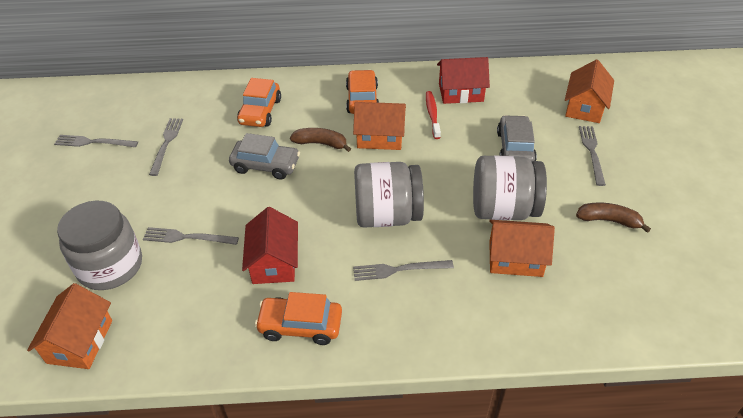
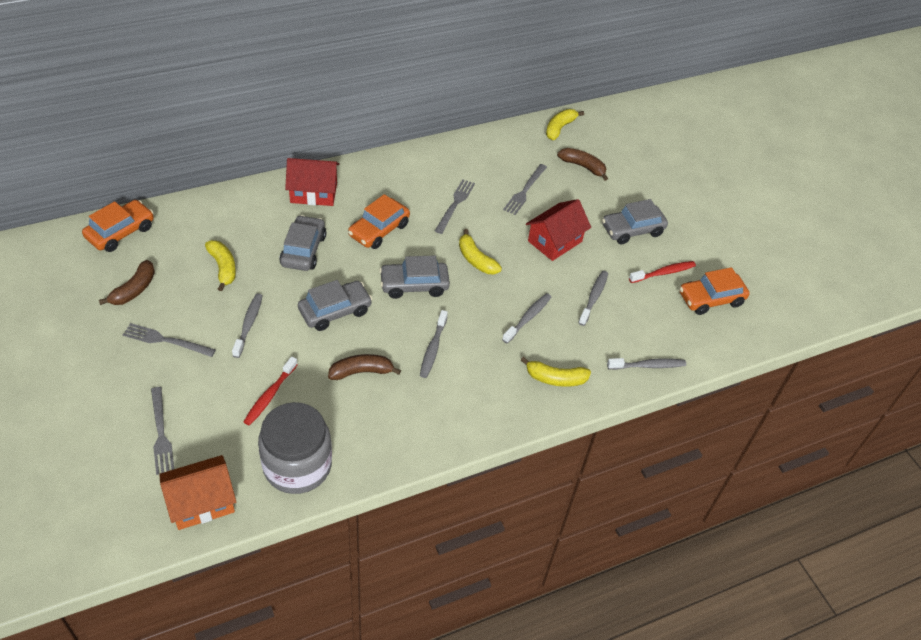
brown banana: [290,128,351,152] [576,203,651,233] = 2 -> [99,260,155,305] [328,354,401,380] [557,148,608,181] = 3
grey car: [229,133,300,180] [497,115,537,162] = 2 -> [279,215,326,271] [298,280,372,331] [379,255,450,299] [602,199,668,244] = 4
grey fork: [54,135,138,147] [143,227,239,245] [149,118,183,176] [353,260,454,281] [579,126,606,186] = 5 -> [123,323,216,357] [151,387,174,475] [435,179,475,234] [503,164,547,215] = 4
grey jar: [57,201,142,290] [354,162,424,228] [473,155,547,220] = 3 -> [258,402,332,494] = 1
grey toothbrush: none = 0 -> [232,293,263,358] [420,310,448,378] [502,293,551,343] [578,271,608,326] [607,358,686,370] = 5
orange house: [27,283,112,369] [353,102,406,150] [489,220,555,277] [565,60,614,123] = 4 -> [159,455,236,530] = 1
red toothbrush: [426,91,441,139] = 1 -> [243,357,298,426] [629,261,696,283] = 2
yellow banana: none = 0 -> [205,240,236,291] [459,229,502,274] [521,357,591,387] [546,109,584,140] = 4

